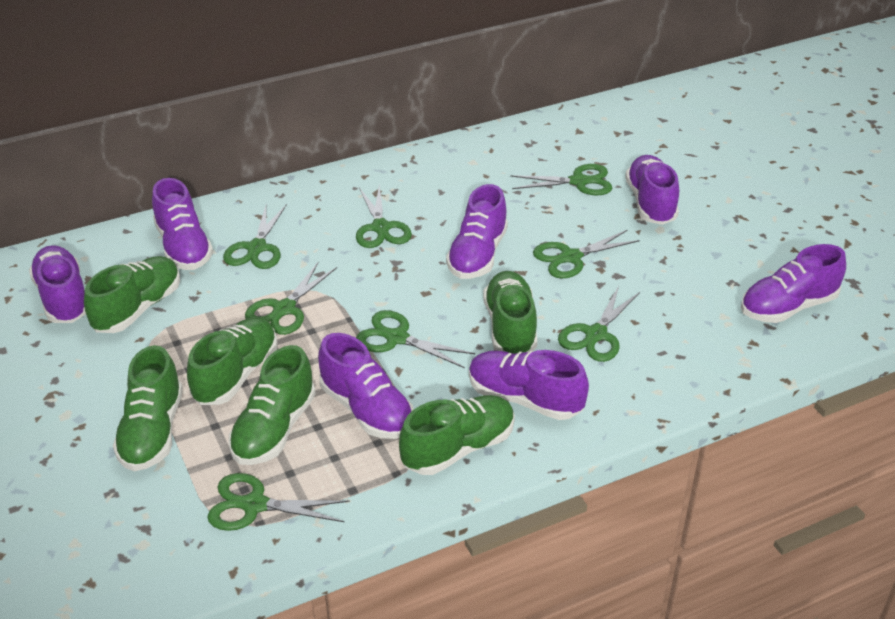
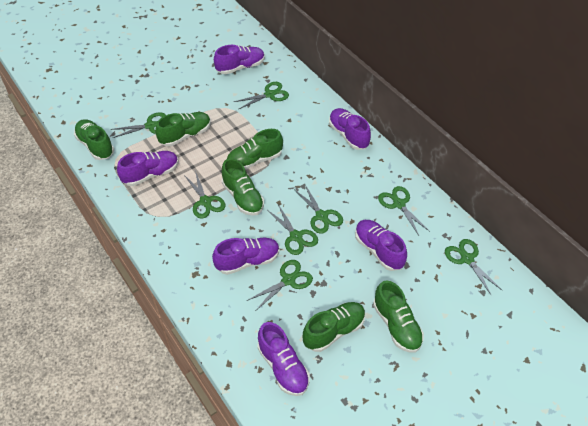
purple shoe: [29,245,86,323] [152,178,213,270] [318,333,413,439] [446,184,508,279] [469,350,589,420] [625,155,679,225] [741,244,846,323] = 7 -> [117,151,178,186] [212,238,280,275] [214,45,265,74] [257,322,310,396] [329,108,371,150] [355,220,407,271] = 6

